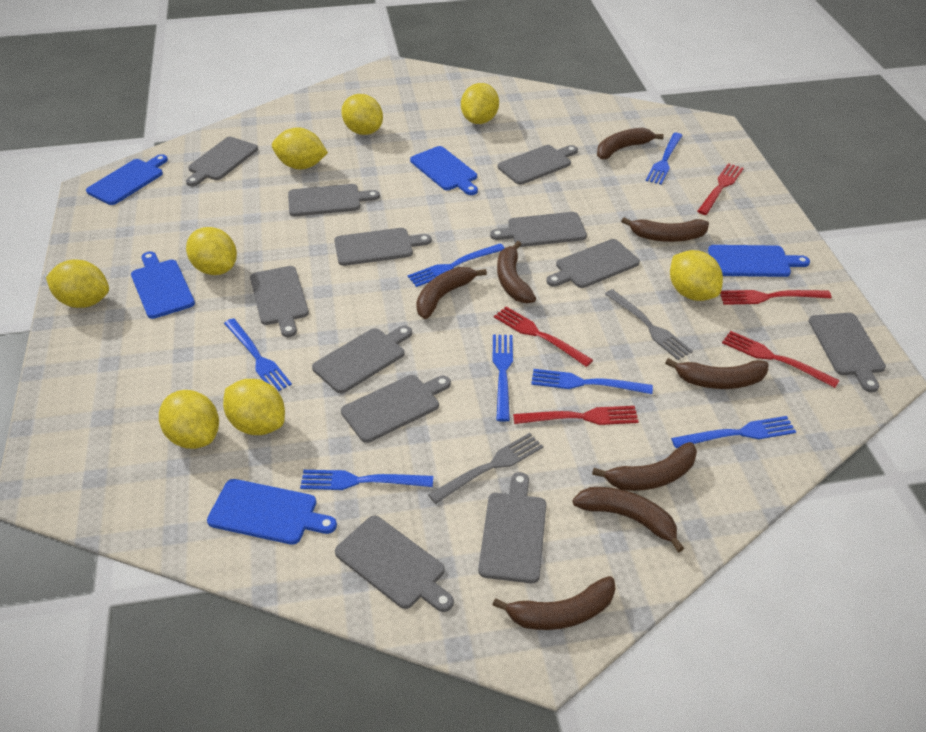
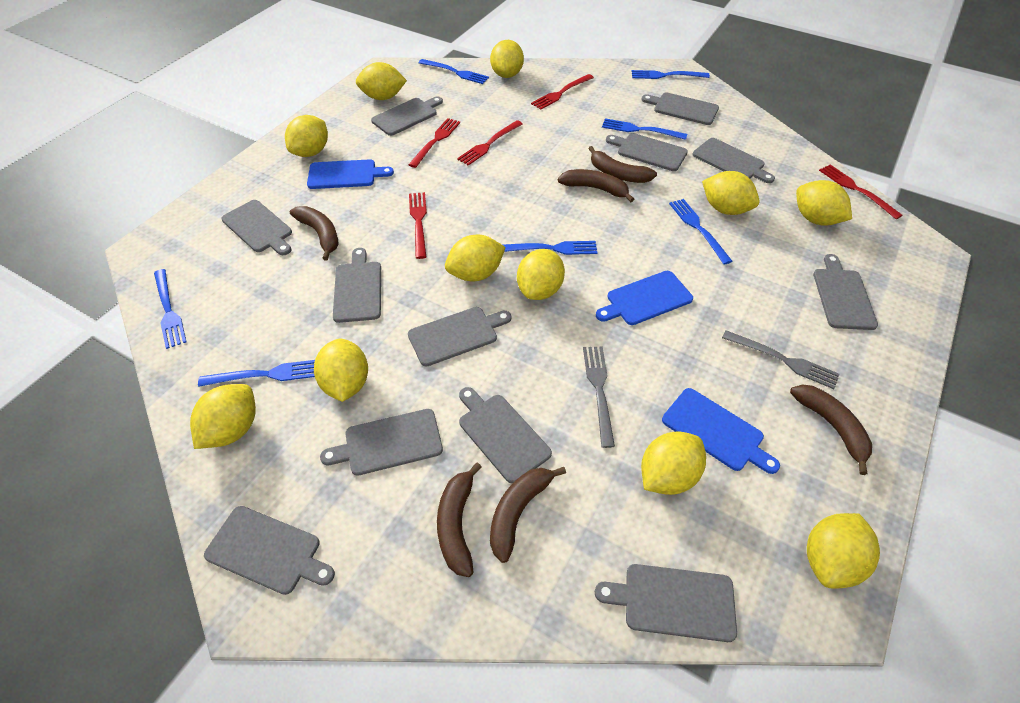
blue cutting board: [86,154,168,205] [131,252,195,319] [207,479,337,545] [410,146,478,195] [708,245,810,277] = 5 -> [307,159,394,189] [596,271,693,325] [662,388,780,474] = 3
brown banana: [416,267,487,319] [493,576,616,630] [497,241,536,303] [573,487,685,552] [592,442,697,491] [597,128,664,159] [621,217,709,242] [665,358,768,389] = 8 -> [290,206,339,260] [437,462,482,577] [490,467,566,563] [558,169,634,202] [588,146,657,183] [790,384,872,475] = 6
yellow lemon: [46,259,109,308] [159,390,219,449] [186,227,237,275] [223,379,285,435] [272,127,328,170] [341,94,383,135] [461,83,499,124] [670,250,723,301] = 8 -> [190,384,256,449] [285,115,328,157] [314,339,368,402] [356,62,407,100] [445,235,506,281] [490,40,524,78] [517,249,565,300] [641,432,706,495] [702,171,759,215] [796,180,852,226] [807,513,880,589] = 11

